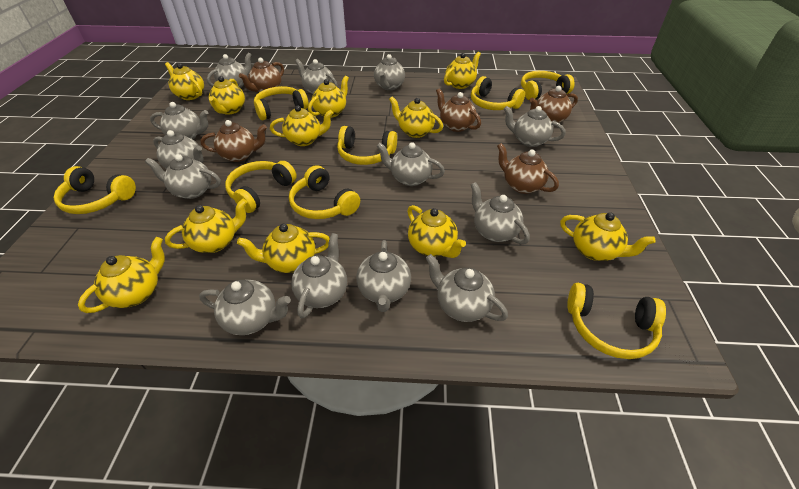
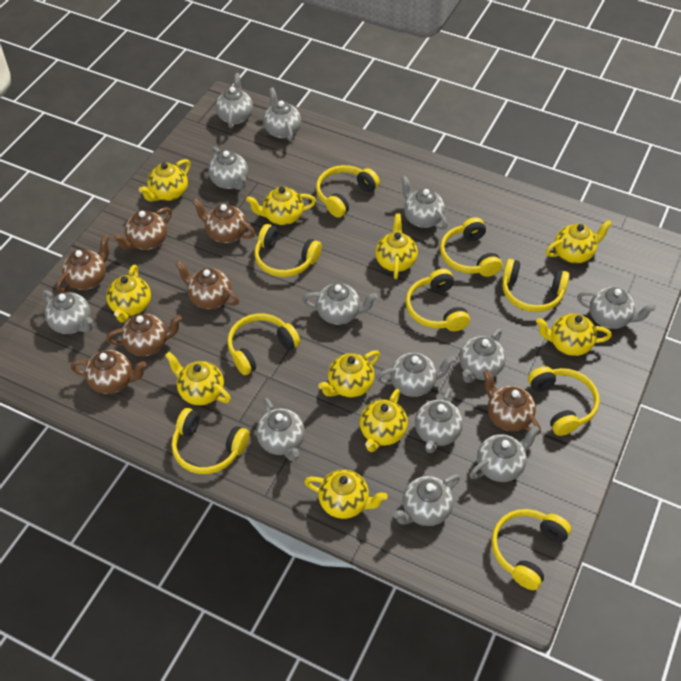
brown teapot: [200,120,267,162] [239,58,284,92] [436,88,481,132] [497,143,559,194] [529,86,578,123] = 5 -> [57,235,109,293] [71,350,147,394] [106,314,182,356] [113,207,172,250] [175,261,239,309] [192,198,255,243] [483,370,541,435] = 7
yellow headphones: [54,166,136,214] [225,161,297,213] [254,86,309,120] [289,165,360,219] [337,126,397,165] [471,76,525,110] [521,71,575,100] [567,283,666,359] = 8 -> [172,408,249,474] [227,313,300,375] [254,224,322,277] [316,165,380,218] [406,269,470,331] [440,217,502,277] [491,509,571,590] [502,259,570,312] [528,366,600,436] = 9
yellow teapot: [78,237,165,313] [165,62,204,100] [165,199,247,253] [209,76,245,115] [237,224,330,273] [270,105,333,146] [308,75,349,118] [389,96,443,138] [407,205,466,258] [444,52,481,89] [560,212,656,261] = 11 -> [106,265,151,322] [139,159,191,201] [165,352,231,406] [246,186,316,225] [304,469,388,519] [318,350,380,397] [360,389,408,452] [375,213,418,279] [536,313,612,356] [546,220,612,263] = 10

